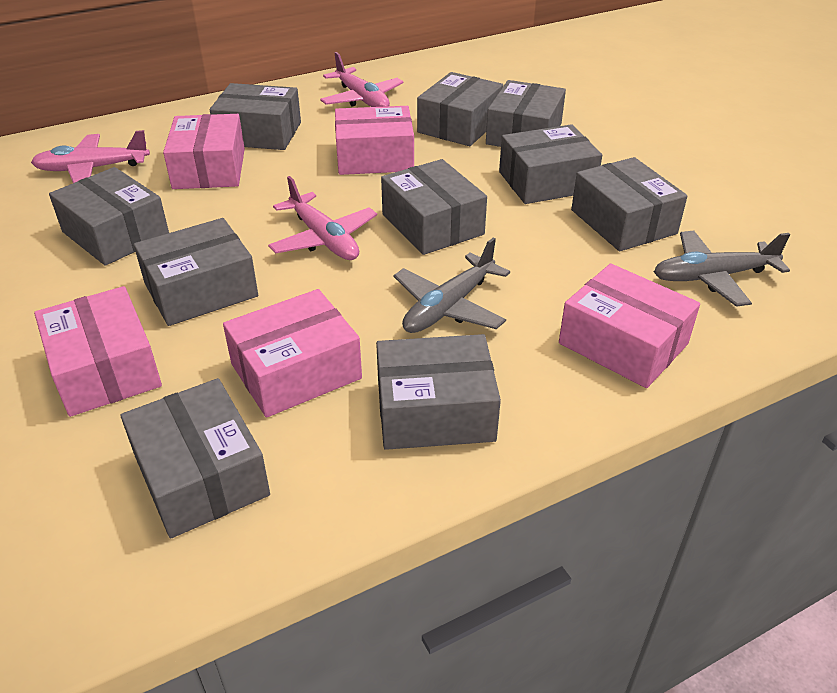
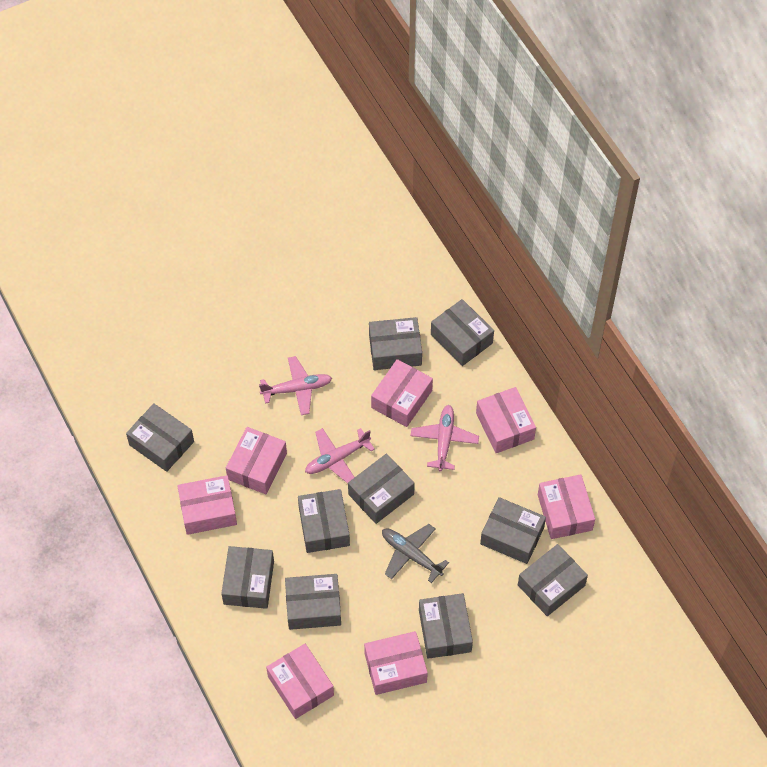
grey plane: [393,238,510,333] [654,231,791,307] = 2 -> [382,524,449,583] = 1
pink box: [34,286,162,417] [163,114,245,189] [223,289,362,418] [335,106,414,175] [559,263,700,388] = 5 -> [177,475,237,535] [226,427,287,494] [266,644,334,719] [364,631,428,695] [371,359,433,427] [476,387,536,453] [538,474,595,539] = 7

